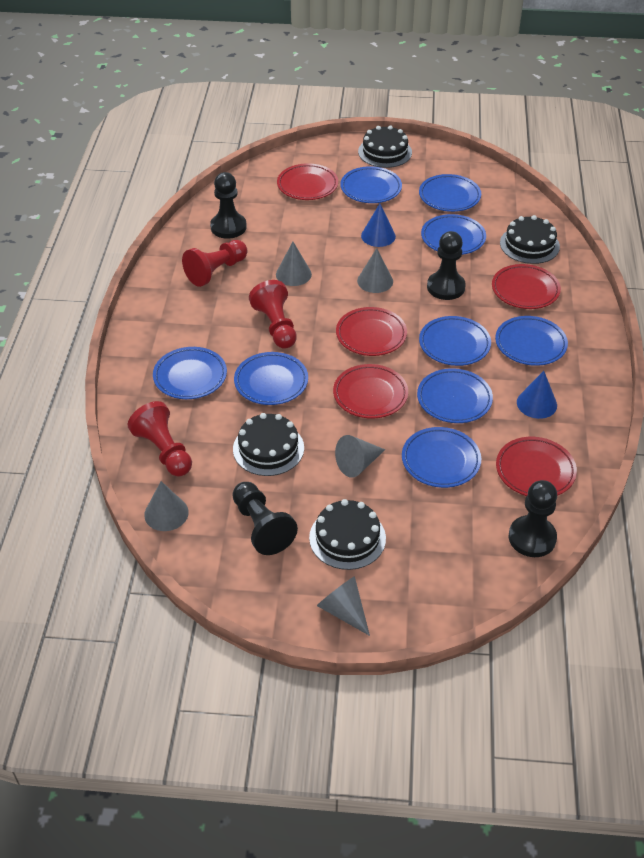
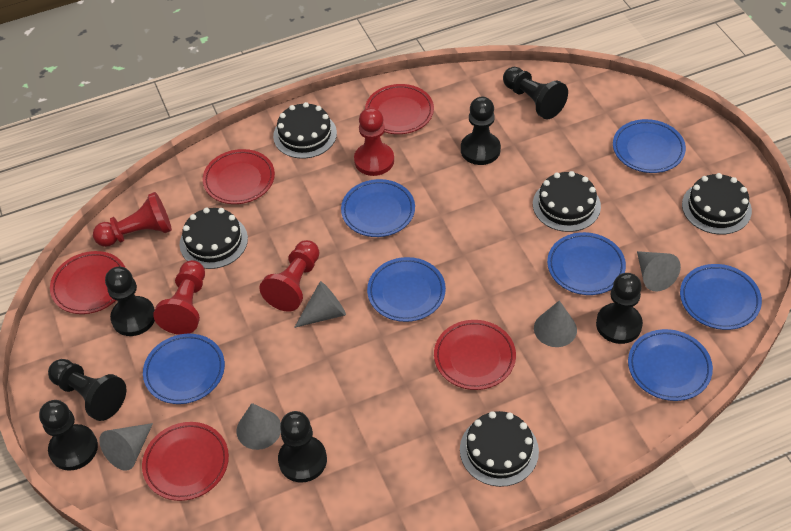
black cake: [233,413,304,476] [309,499,386,570] [358,125,412,168] [500,215,560,264] = 4 -> [180,207,248,269] [273,102,337,159] [460,411,539,487] [533,171,601,232] [682,173,752,235] = 5
black pawn: [210,172,247,239] [232,482,298,555] [427,231,466,300] [509,480,557,557] = 4 -> [39,400,98,471] [48,359,126,421] [105,267,155,336] [278,411,327,482] [461,97,501,165] [503,67,568,119] [596,273,643,344] = 7
blue cone: [361,204,396,247] [517,371,557,419] = 2 -> none = 0
blue plate: [153,347,227,399] [234,352,308,405] [340,166,402,203] [402,427,481,488] [417,368,493,423] [419,174,481,212] [419,316,491,366] [421,214,486,255] [495,316,568,366] = 9 -> [143,334,225,404] [341,179,415,237] [367,257,446,322] [547,232,626,295] [613,119,686,173] [628,329,713,401] [680,264,762,330] = 7
red pawn: [127,401,192,477] [182,240,247,287] [249,280,297,349] = 3 -> [93,192,172,247] [153,260,205,335] [259,240,319,312] [354,107,394,176] = 4

